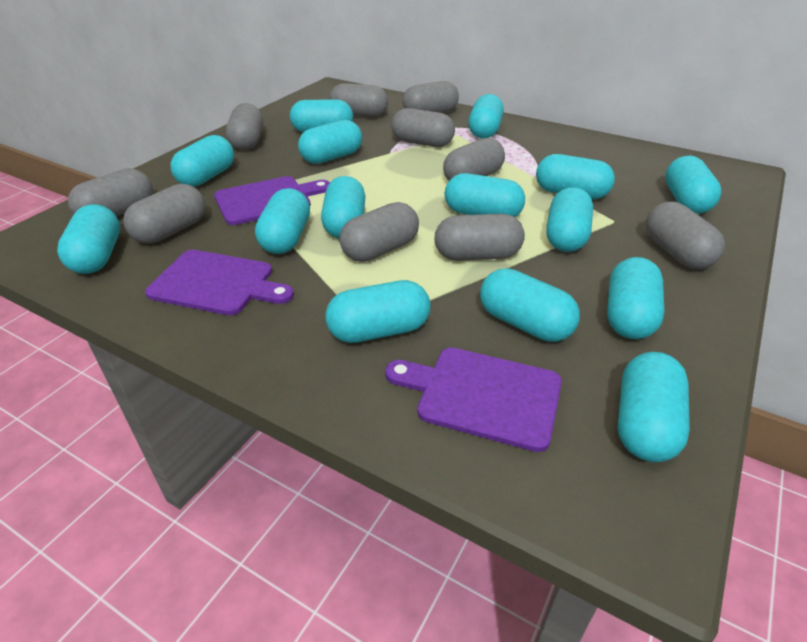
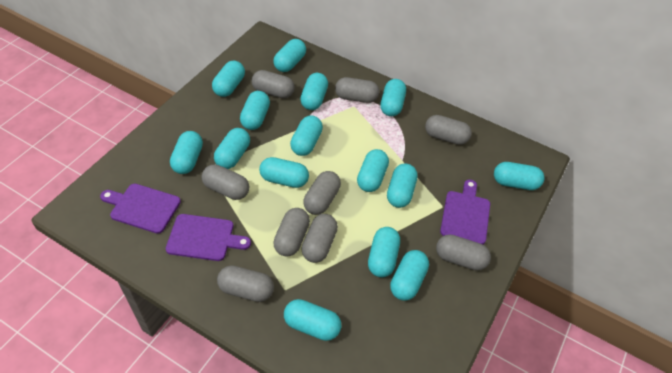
grey capsule: [68,168,153,216] [123,184,205,244] [226,103,263,150] [329,83,388,117] [339,202,419,262] [391,108,455,147] [403,81,459,113] [435,214,525,261] [443,138,505,181] [646,202,725,269] = 10 -> [202,165,249,200] [217,266,274,302] [252,70,295,98] [273,208,310,257] [301,214,338,263] [304,171,341,215] [335,77,379,103] [425,115,472,145] [436,234,491,271] = 9

